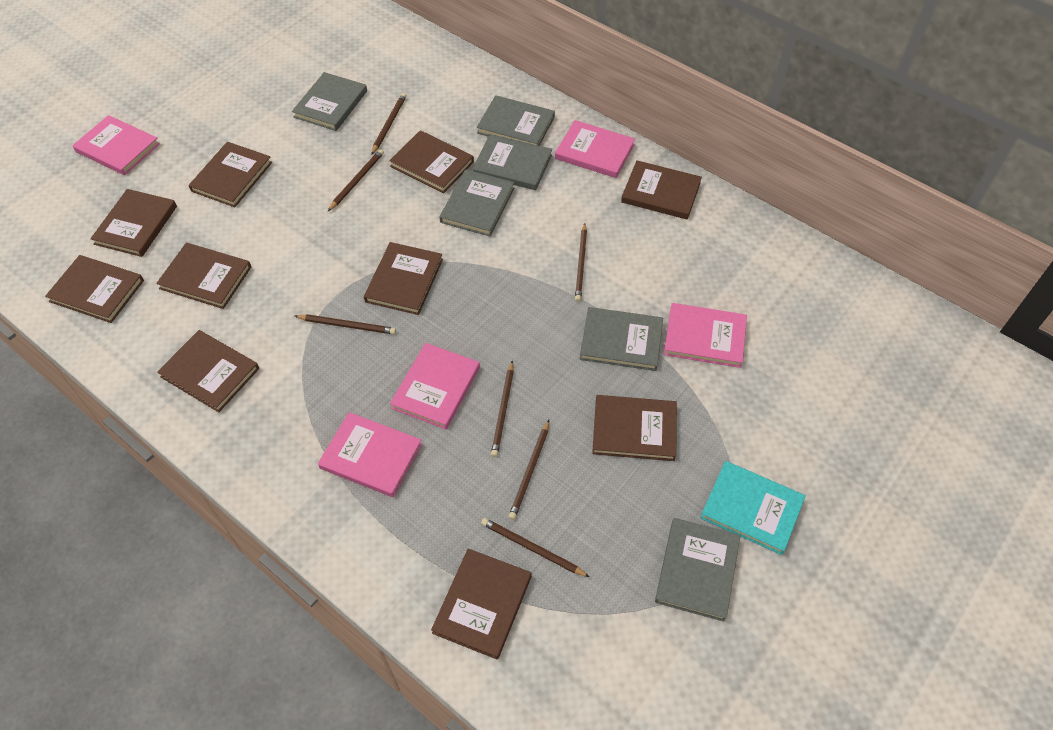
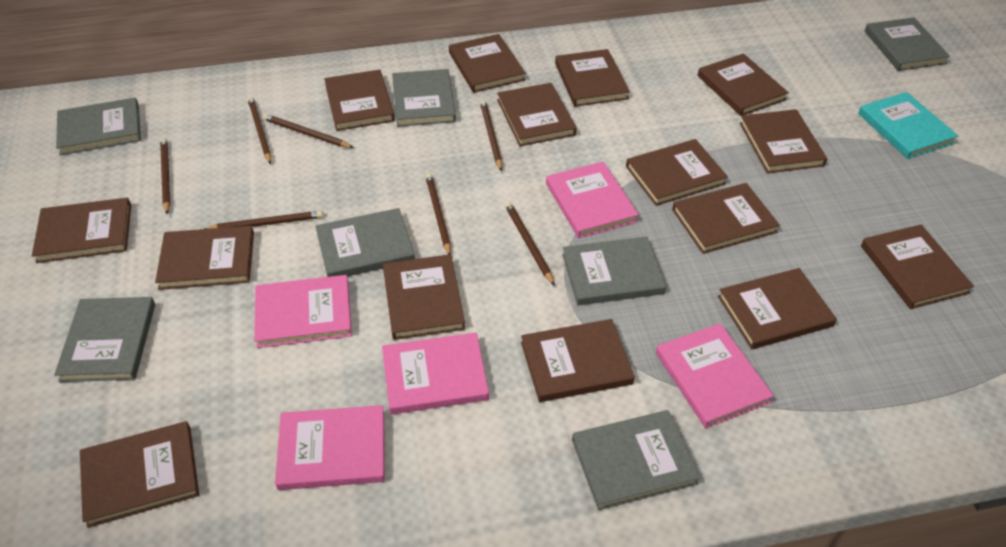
brown book: [45,255,144,323] [90,189,177,257] [156,243,251,309] [157,330,259,412] [189,142,272,207] [364,242,443,315] [389,130,474,193] [431,549,532,660] [592,395,677,461] [621,160,702,220] = 10 -> [32,198,131,263] [80,421,199,528] [155,226,254,290] [324,70,395,131] [383,254,465,340] [449,34,525,93] [497,83,576,146] [521,319,635,402] [555,49,630,107] [626,139,728,206] [672,183,780,254] [698,54,789,116] [718,268,837,349] [740,109,827,173] [861,225,974,309] = 15
grey book: [292,72,367,131] [439,169,514,236] [472,134,552,190] [477,95,555,146] [580,307,663,371] [655,518,741,622] = 6 -> [54,297,155,382] [56,97,141,155] [315,208,415,277] [392,69,456,127] [562,237,666,305] [572,410,700,510] [865,18,950,71] = 7

